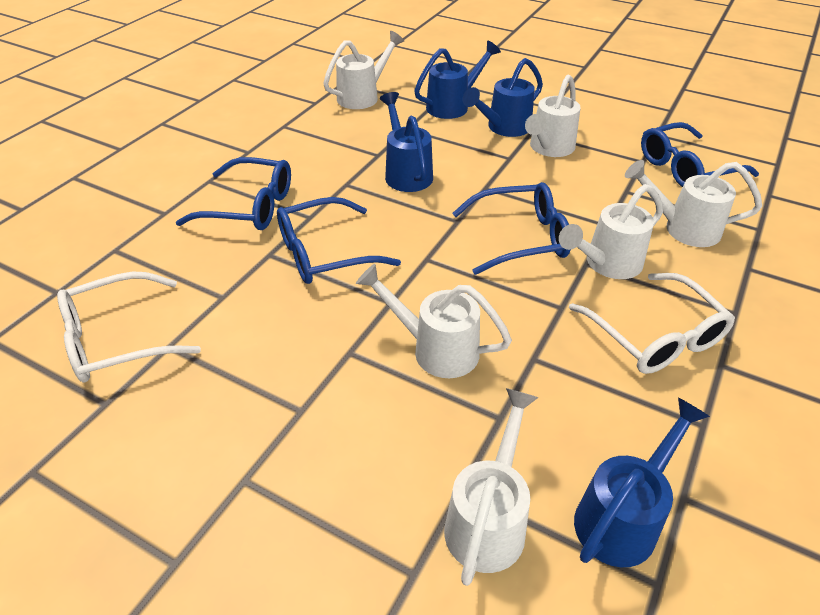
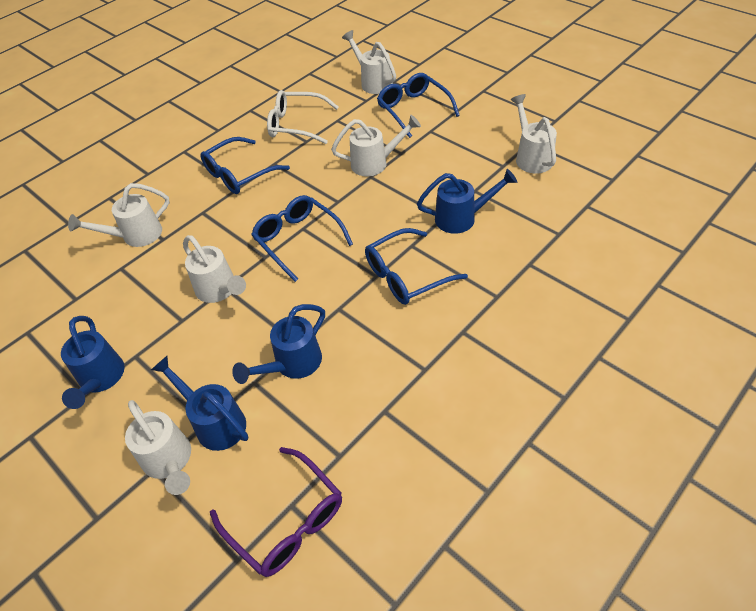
purple glasses: none = 0 -> [210,447,342,577] = 1
white glasses: [57,272,201,382] [569,273,735,374] = 2 -> [267,90,339,144] = 1

